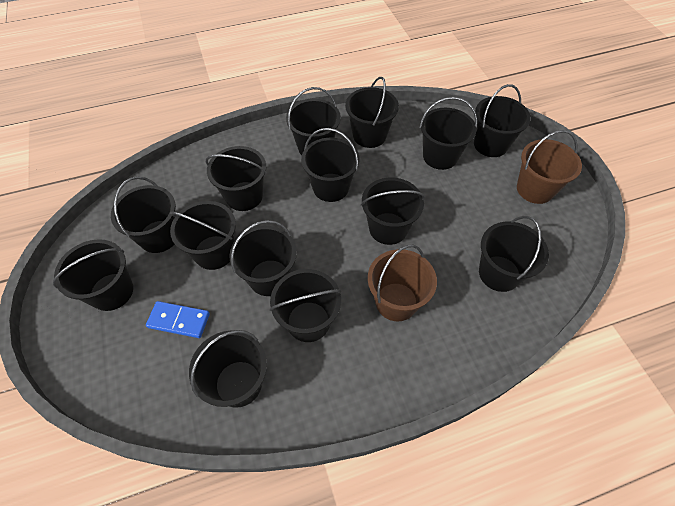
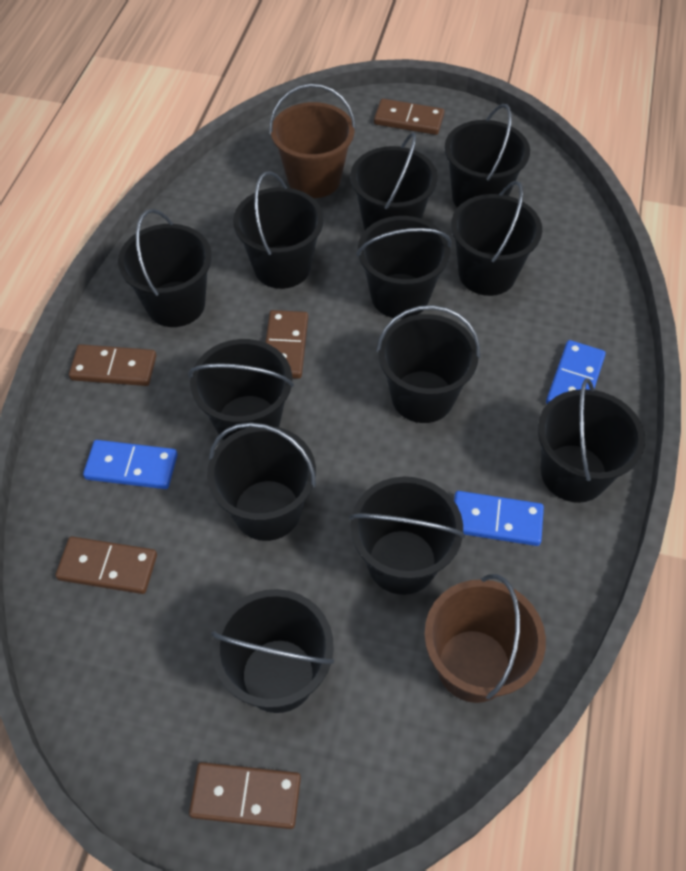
black bucket: [53,239,133,311] [111,177,176,253] [170,201,236,270] [189,330,267,408] [206,146,267,211] [229,220,297,296] [270,269,341,342] [286,87,341,155] [301,128,360,202] [345,77,399,148] [361,178,425,245] [419,97,477,170] [474,84,531,157] [479,216,549,292] = 14 -> [118,209,212,327] [188,339,294,441] [207,422,316,541] [211,589,334,713] [233,171,324,289] [349,477,465,595] [350,132,438,230] [356,216,452,319] [377,305,480,423] [444,104,530,208] [451,181,542,296] [538,378,645,503] = 12
blue domino: [146,301,210,338] = 1 -> [83,440,178,489] [454,491,544,546] [546,340,606,404] = 3
brown domino: none = 0 -> [55,536,157,594] [69,344,156,386] [189,762,301,829] [265,310,308,379] [374,99,445,135] = 5

